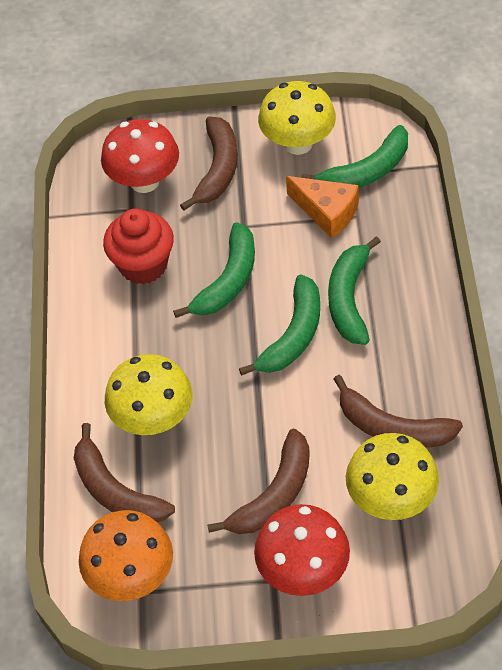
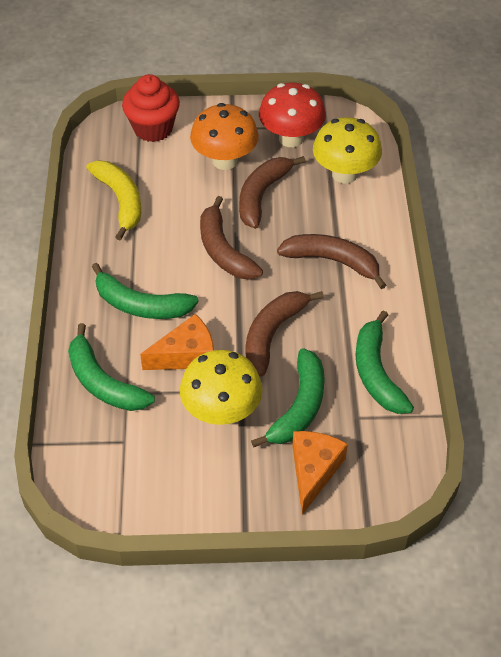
orange cheese: [286,176,359,239] = 1 -> [140,314,214,370] [292,431,348,515] = 2
red mushroom: [101,119,179,193] [254,504,350,596] = 2 -> [259,83,326,147] = 1
yellow banana: none = 0 -> [86,161,141,241] = 1
yellow mushroom: [105,354,192,435] [258,81,336,155] [346,433,439,520] = 3 -> [180,350,263,425] [313,117,382,184] = 2

